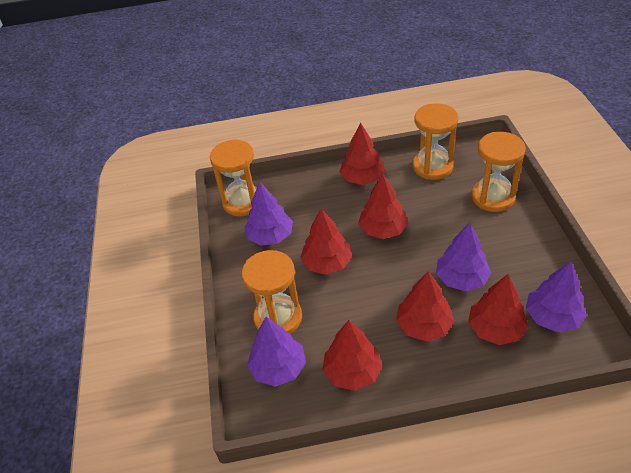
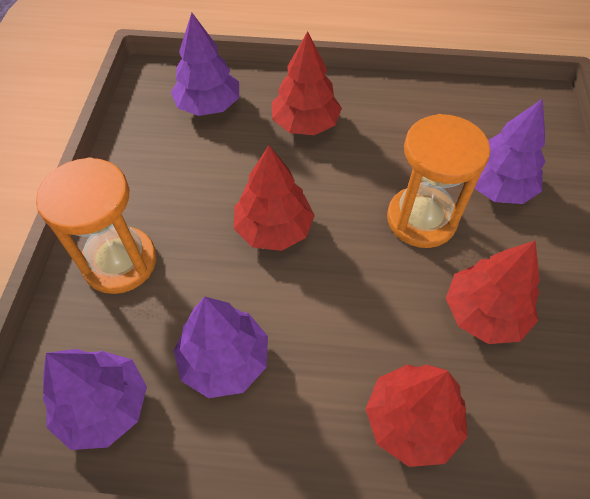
orange hourglass: [210,139,257,217] [242,250,302,334] [413,103,458,180] [472,132,526,212] = 4 -> [36,157,156,294] [387,114,490,248] = 2
red tree: [300,209,352,275] [322,320,383,391] [339,123,385,185] [358,174,408,239] [396,271,454,341] [468,274,528,345] = 6 -> [234,145,315,251] [272,31,342,135] [366,364,468,467] [446,241,540,344] = 4

